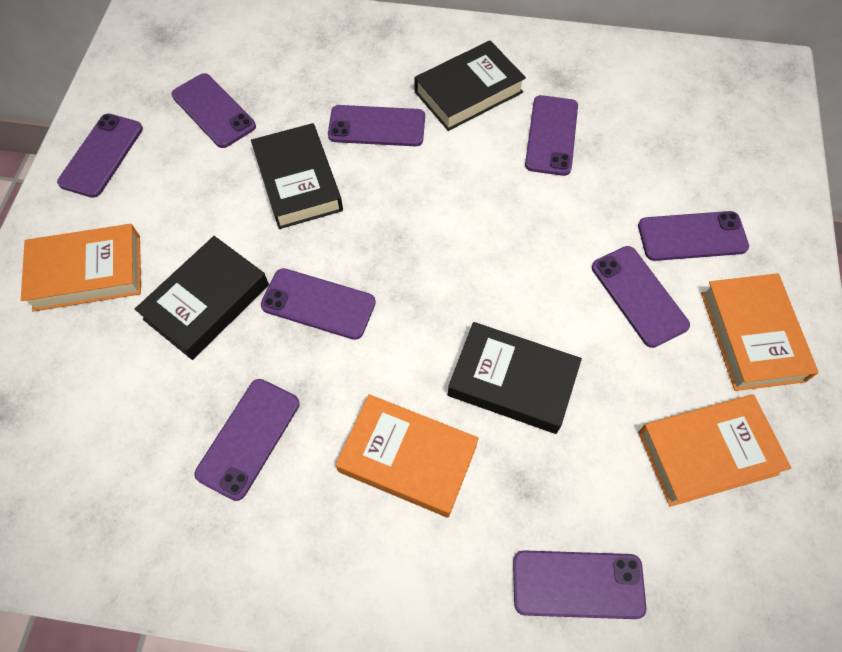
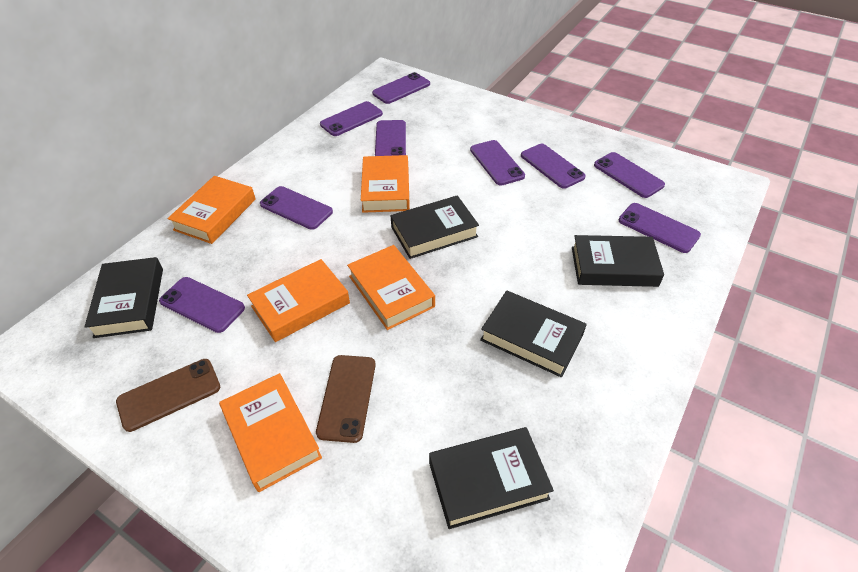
black book: [135,236,269,360] [251,123,343,229] [414,41,526,131] [448,322,582,434] = 4 -> [84,257,163,338] [390,195,479,259] [429,427,554,529] [480,290,587,377] [572,235,664,287] = 5
brown phone: none = 0 -> [116,359,220,432] [316,355,376,443] = 2
orange book: [21,224,141,312] [336,394,479,518] [638,394,791,507] [701,273,818,391] = 4 -> [167,176,256,244] [219,373,322,492] [247,259,350,342] [347,245,435,330] [361,155,410,213] = 5

